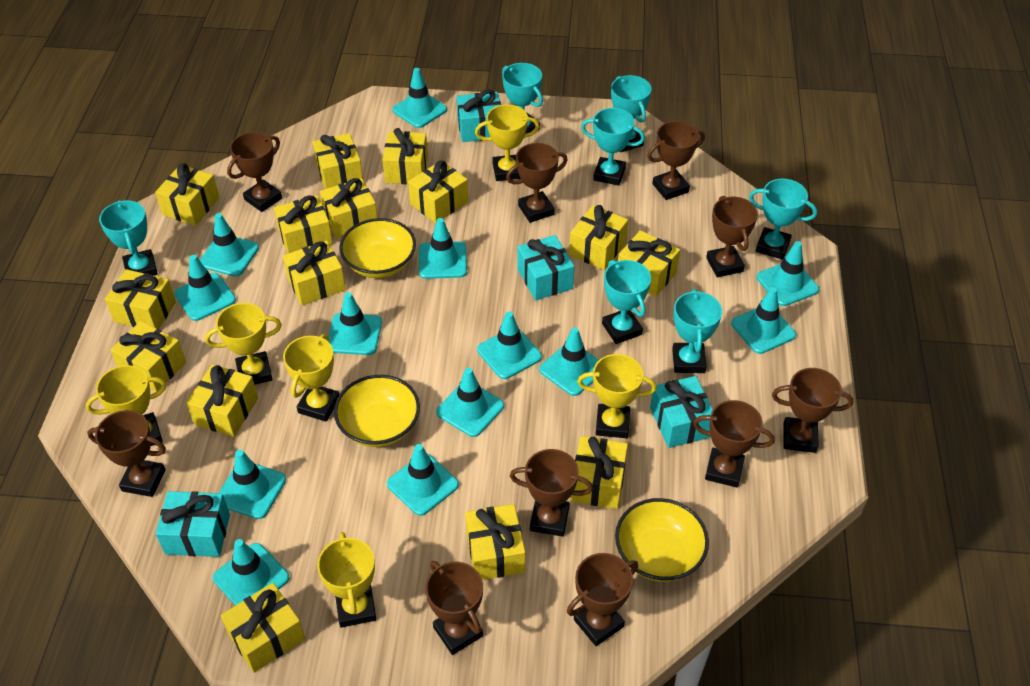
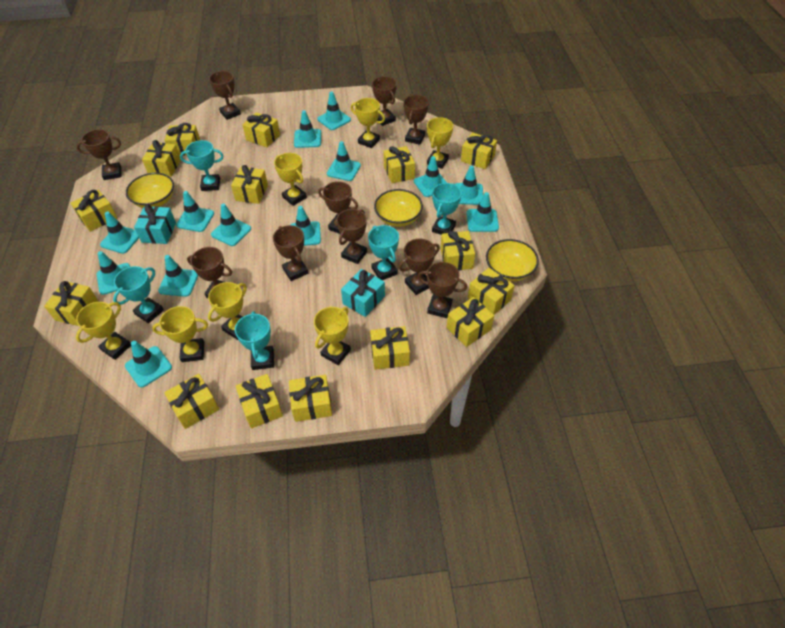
turquoise gift: [156,491,230,557] [456,89,501,142] [517,235,574,300] [650,376,713,448] = 4 -> [134,204,176,244] [341,269,385,317] = 2
turquoise trophy: [99,200,158,276] [502,63,543,134] [581,108,645,186] [602,260,651,344] [611,75,652,152] [672,289,722,373] [749,179,817,260] = 7 -> [113,266,164,324] [180,140,224,191] [235,311,274,370] [368,225,399,280] [432,183,462,235] = 5
yellow trophy: [86,365,167,446] [205,303,282,385] [283,334,339,422] [317,532,376,628] [475,104,539,181] [577,354,657,438] = 6 -> [76,302,131,360] [152,306,208,362] [208,282,247,340] [274,153,307,206] [314,307,351,365] [351,98,385,148] [427,117,453,169] = 7

